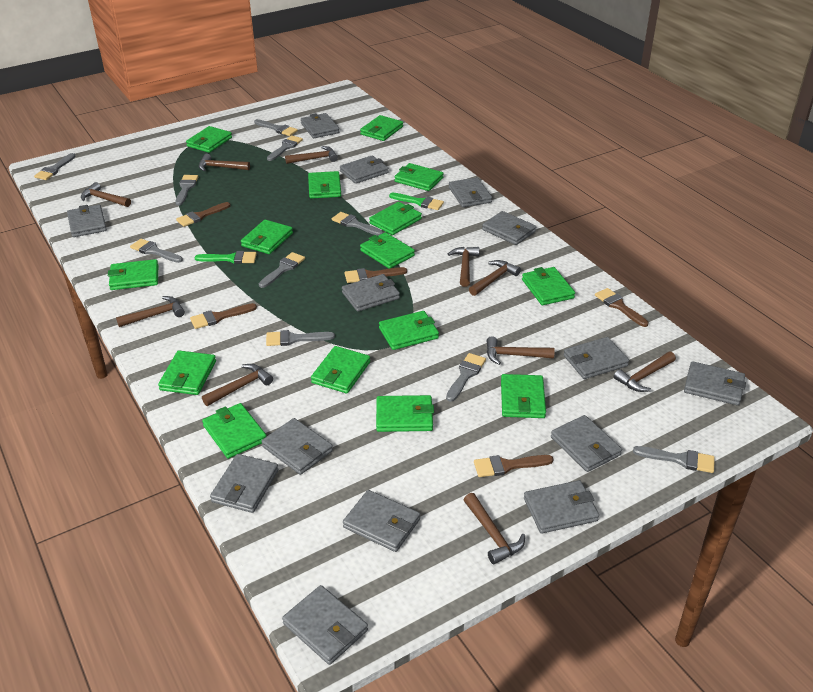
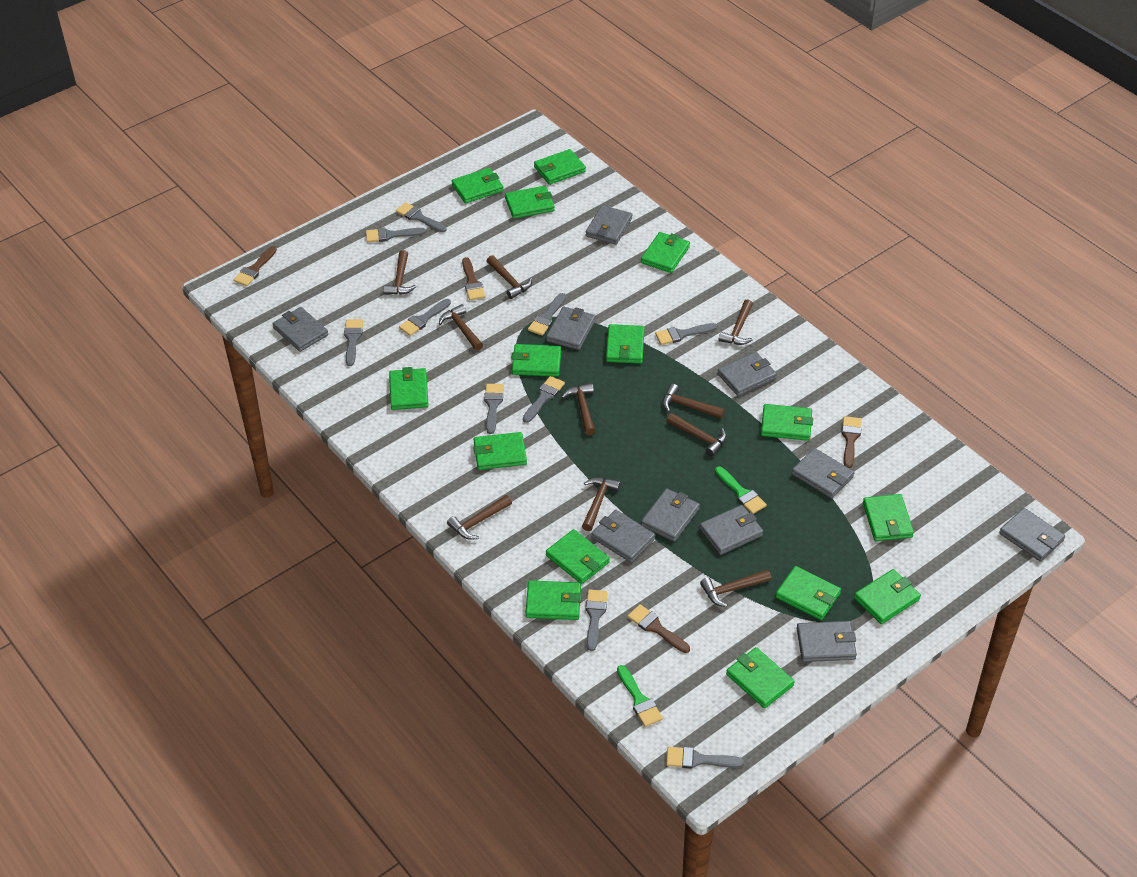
brown brush: [176,202,231,227] [190,303,257,329] [344,267,407,283] [474,455,554,477] [595,288,649,327] = 5 -> [233,246,277,286] [462,257,486,300] [627,604,690,653] [842,416,862,468] = 4
grey wallet: [67,205,107,237] [210,454,278,513] [262,418,333,475] [282,585,368,665] [301,113,339,138] [340,155,389,184] [342,274,400,312] [343,490,420,552] [449,177,492,207] [482,211,536,245] [524,480,599,534] [551,415,622,472] [563,337,629,379] [684,361,746,406] = 14 -> [273,307,328,352] [546,307,596,350] [586,205,632,245] [591,510,655,563] [641,488,700,542] [699,505,763,555] [718,352,777,396] [792,448,854,498] [796,621,857,662] [999,508,1065,562] = 10

